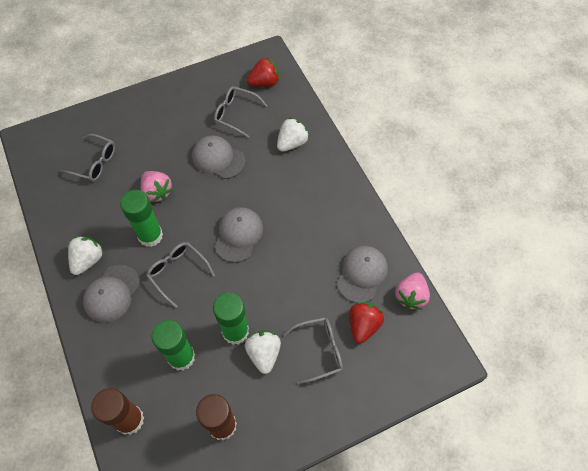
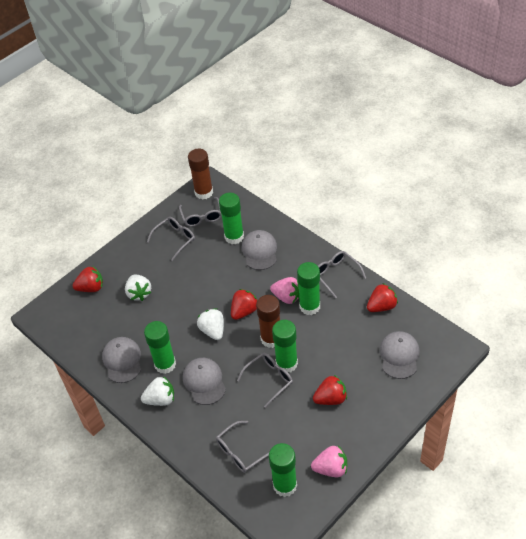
green glue stick: [120,190,163,247] [152,320,195,371] [213,292,249,345] = 3 -> [144,321,176,374] [219,193,244,244] [269,443,297,497] [272,320,298,372] [297,262,320,315] = 5
grey glasses: [60,134,115,181] [146,242,215,308] [214,86,267,138] [283,317,343,384] = 4 -> [147,217,195,261] [179,197,222,227] [216,421,269,473] [237,353,293,408] [318,251,366,298] = 5
red strawberry: [247,58,279,87] [349,302,384,343] = 2 -> [72,266,103,292] [231,289,258,320] [313,375,347,405] [367,283,398,312] = 4

